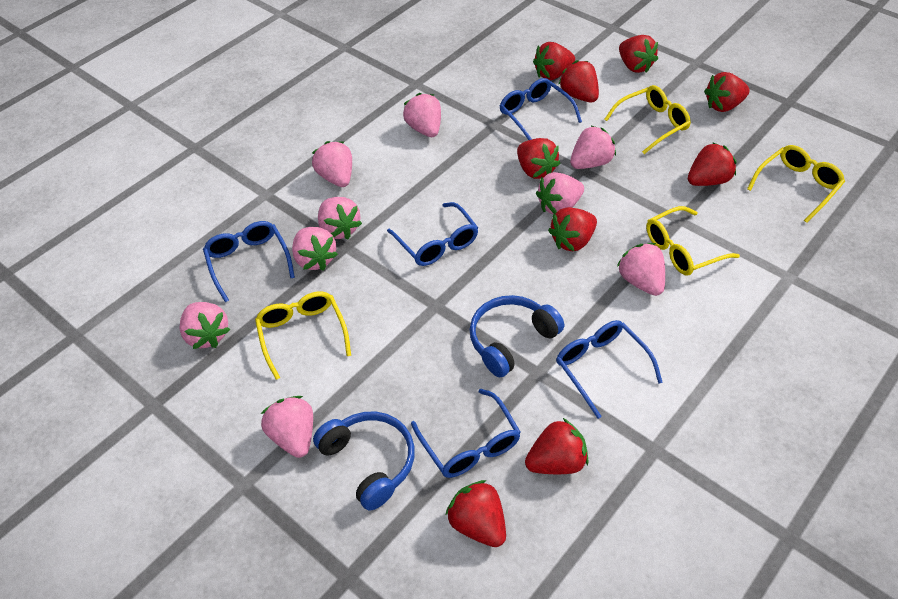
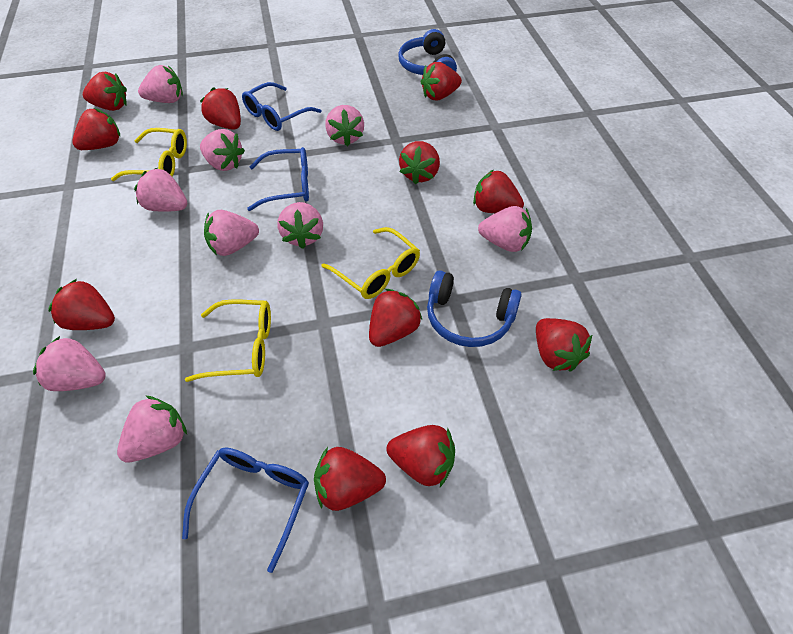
blue glasses: [203,221,295,302] [387,202,478,266] [411,389,521,478] [500,78,582,140] [556,320,663,419] = 5 -> [182,448,309,573] [242,82,321,131] [247,147,309,211] = 3
red strawberry: [446,480,506,547] [517,138,560,179] [525,418,589,474] [533,42,575,80] [548,207,597,252] [558,60,599,102] [619,35,658,73] [688,142,736,186] [704,72,749,112] = 9 -> [48,279,115,330] [72,108,120,150] [83,72,127,111] [200,87,241,130] [314,447,386,511] [369,289,422,347] [387,425,455,487] [399,141,440,184] [421,62,462,100] [473,170,524,213] [536,318,592,372] = 11
yellow glasses: [255,291,351,380] [604,85,691,154] [646,206,740,276] [747,145,845,223] = 4 -> [111,128,187,181] [185,299,271,382] [321,227,420,299] = 3

